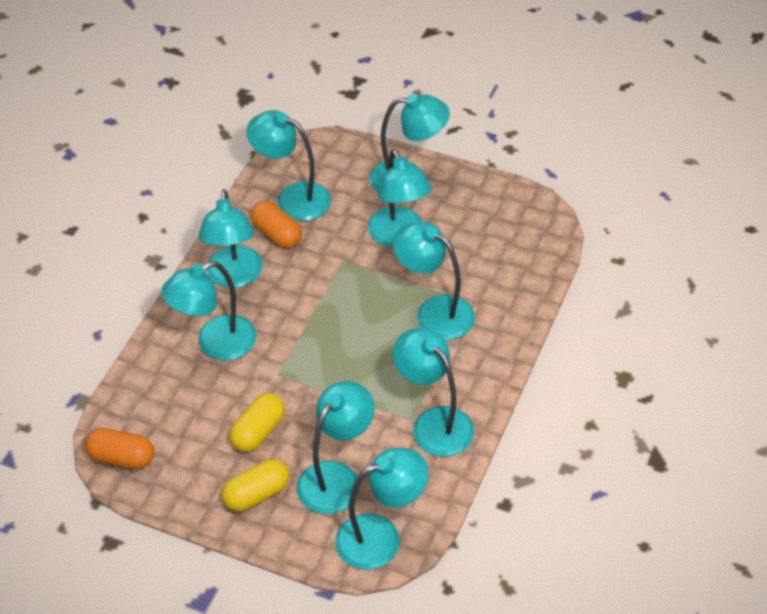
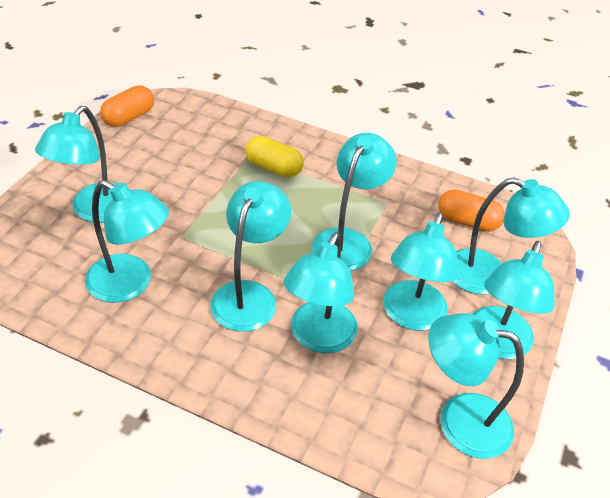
yellow capsule: [222,459,289,512] [229,393,285,452] = 2 -> [245,136,304,178] = 1

